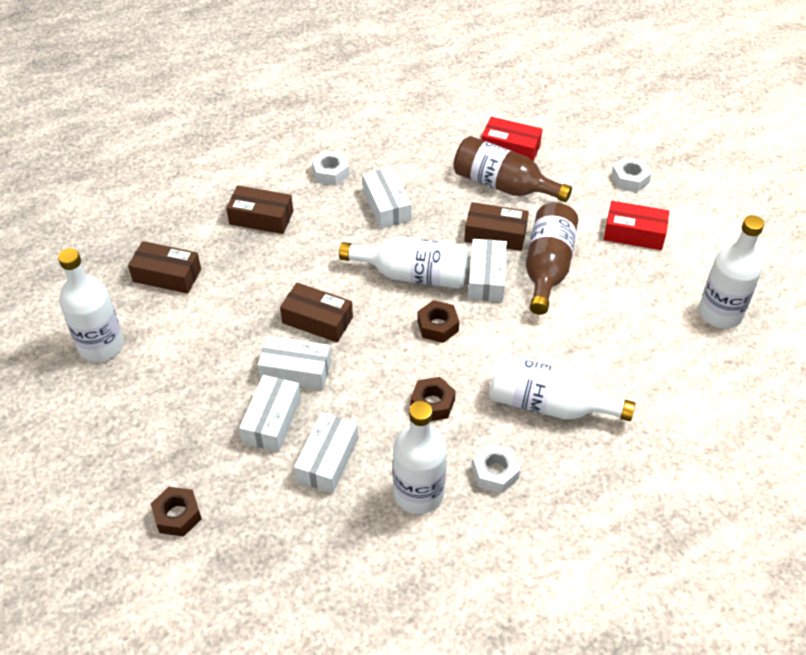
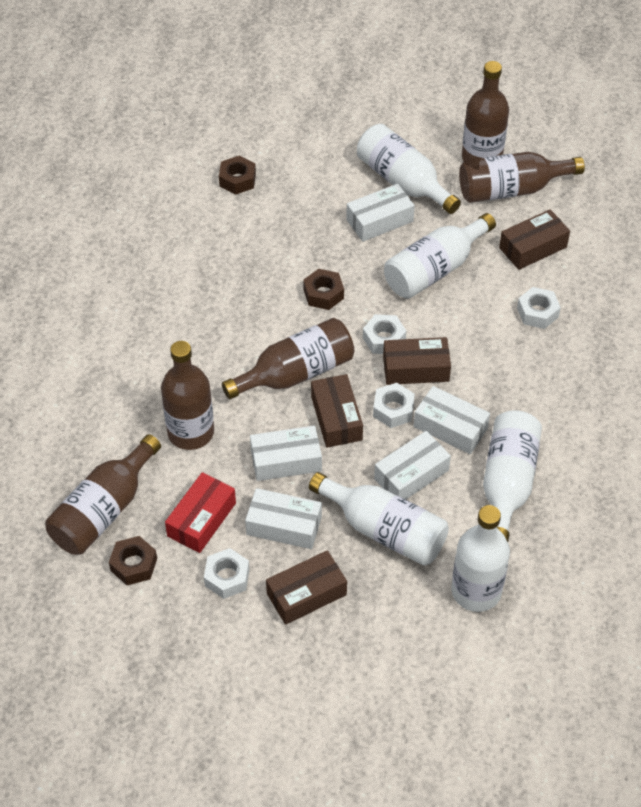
brown bottle: [453,136,572,202] [526,203,579,315] = 2 -> [45,434,161,555] [161,341,214,450] [222,318,354,399] [459,152,585,203] [462,61,509,161] = 5
red box: [481,117,542,161] [604,201,669,250] = 2 -> [165,472,236,553] = 1
white nut: [312,151,349,186] [472,444,520,493] [611,157,652,193] = 3 -> [204,548,250,599] [363,314,406,354] [373,383,415,428] [517,287,561,329] = 4

